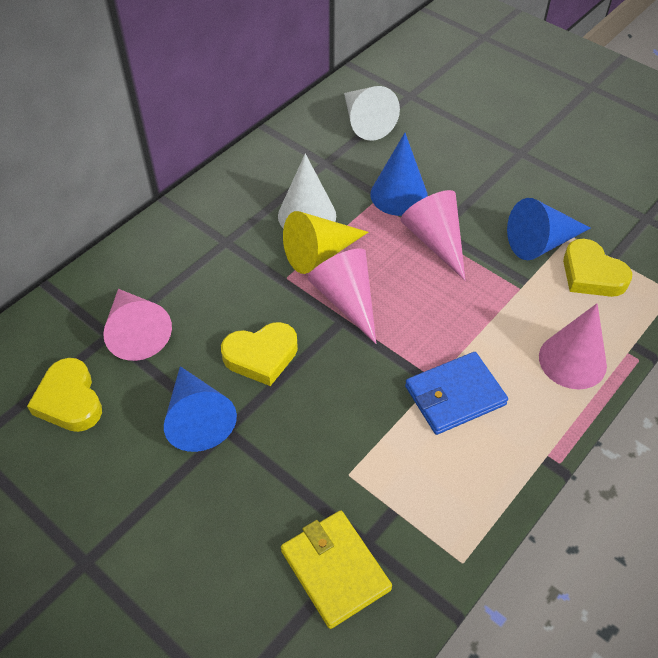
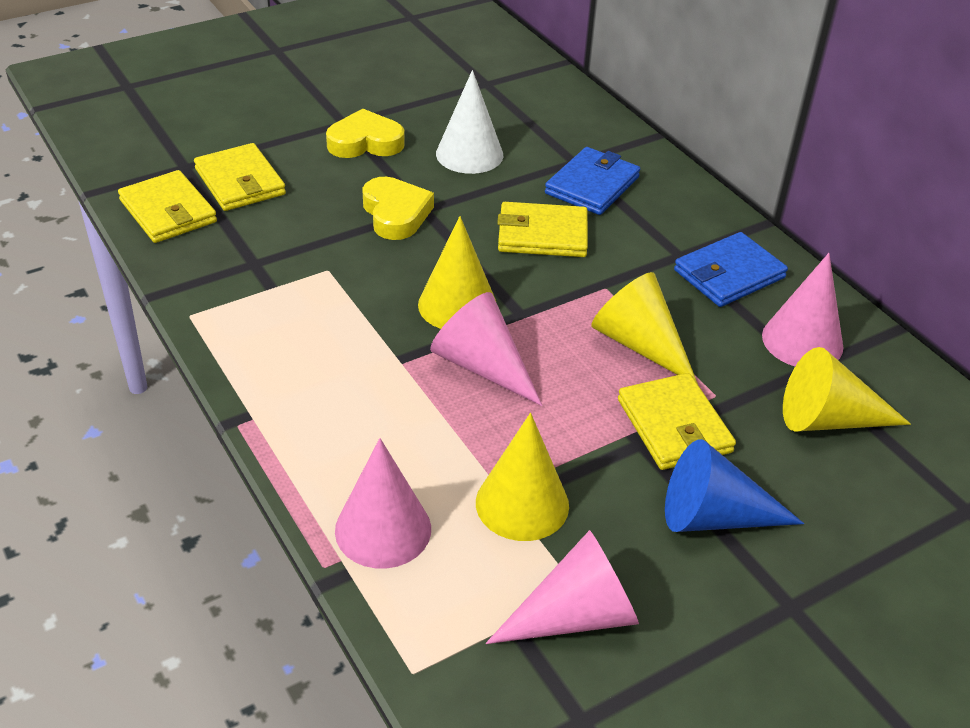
blue cone: [164,366,237,452] [370,133,428,216] [507,198,591,260] = 3 -> [665,439,804,532] = 1
blue wallet: [405,352,508,435] = 1 -> [545,147,640,215] [674,232,788,307] = 2
white cone: [278,154,336,229] [344,86,400,141] = 2 -> [436,70,503,174] = 1
yellow cone: [283,211,369,274] = 1 -> [418,216,496,329] [476,413,569,541] [591,272,698,384] [783,347,911,432] = 4
yellow heart: [27,358,102,432] [221,322,298,386] [563,238,633,297] = 3 -> [326,109,405,158] [362,177,434,240] = 2
yellow wallet: [281,510,392,629] = 1 -> [118,170,217,243] [194,143,286,211] [497,202,588,257] [618,373,736,470] = 4

